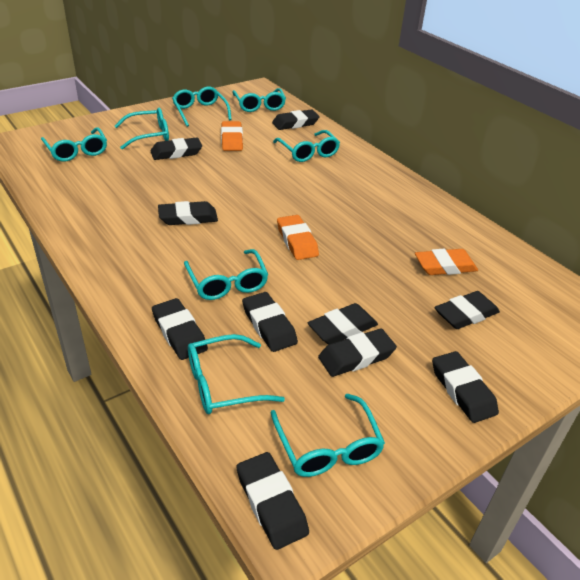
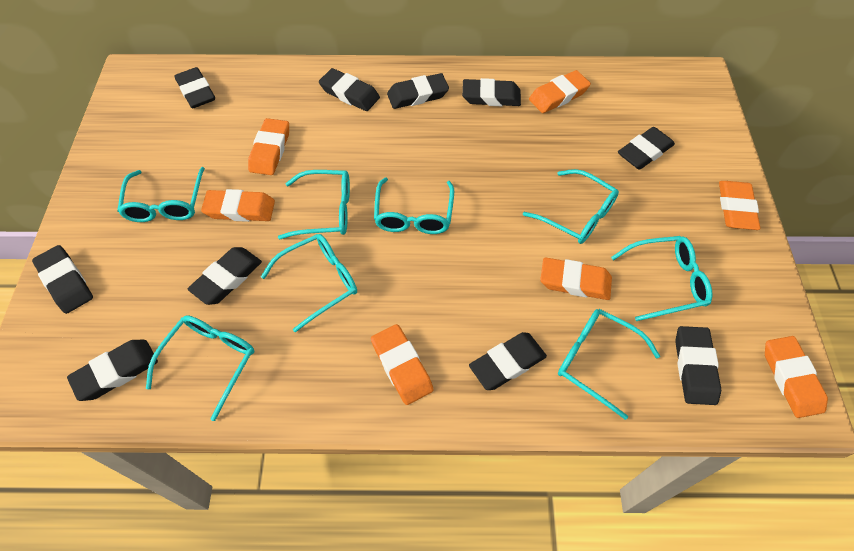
orange eraser: [221,121,243,151] [277,215,319,260] [415,249,478,275] = 3 -> [201,189,275,222] [248,118,289,175] [371,324,434,405] [529,70,591,113] [540,257,612,300] [719,181,760,230] [765,336,828,418] = 7

